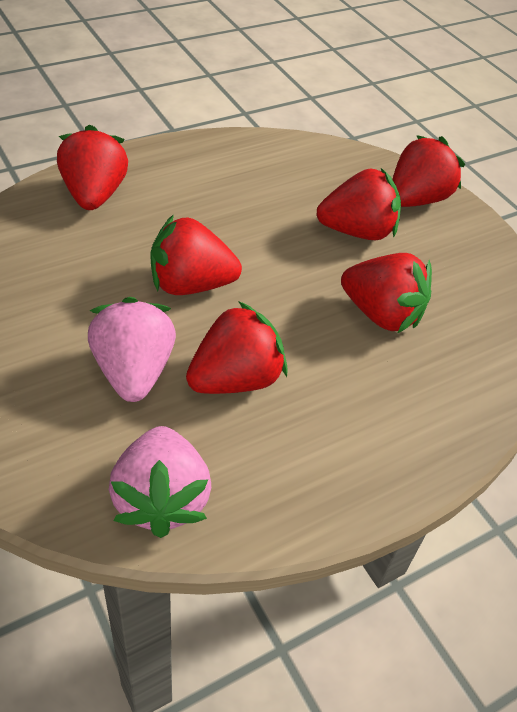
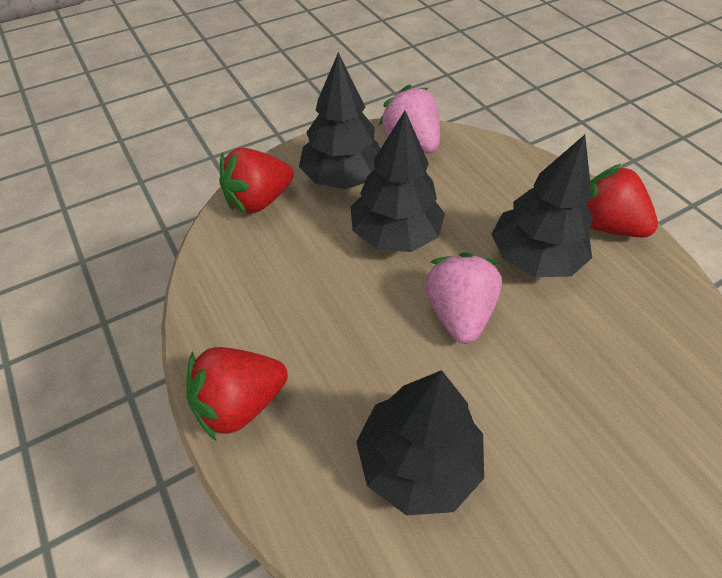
black tree: none = 0 -> [299,52,380,189] [351,111,445,252] [356,370,484,515] [492,135,593,277] = 4
red strawberry: [57,125,128,210] [151,214,242,295] [186,301,288,394] [316,168,401,240] [341,253,432,334] [392,135,465,207] = 6 -> [186,347,288,441] [219,148,294,215] [587,164,658,237] = 3

